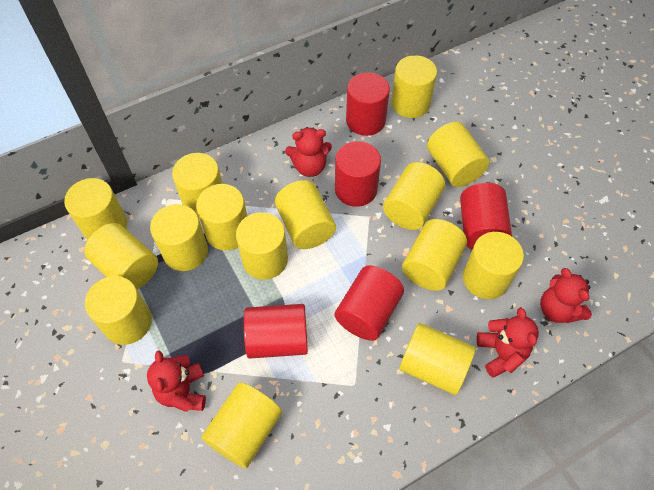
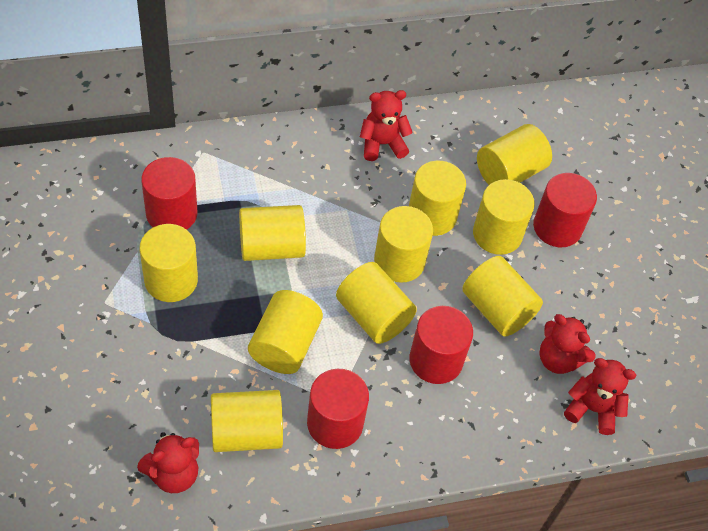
red cylinder: [244,304,308,359] [335,141,381,207] [335,265,404,341] [346,72,390,136] [460,183,512,249] = 5 -> [141,157,198,230] [307,369,369,449] [409,306,473,384] [533,173,597,247] = 4
yellow cylinder: [64,178,127,240] [84,223,158,289] [85,276,152,345] [150,204,208,271] [172,153,223,218] [196,184,247,250] [201,382,282,468] [236,212,288,280] [275,180,336,249] [383,162,445,230] [391,55,437,118] [399,323,476,395] [402,219,467,291] [427,122,489,187] [463,232,524,299] = 15 -> [140,224,198,302] [211,390,283,452] [239,205,306,261] [248,290,323,374] [336,262,417,344] [374,206,433,283] [409,161,466,236] [462,256,543,337] [473,179,535,255] [477,124,552,185] = 10

